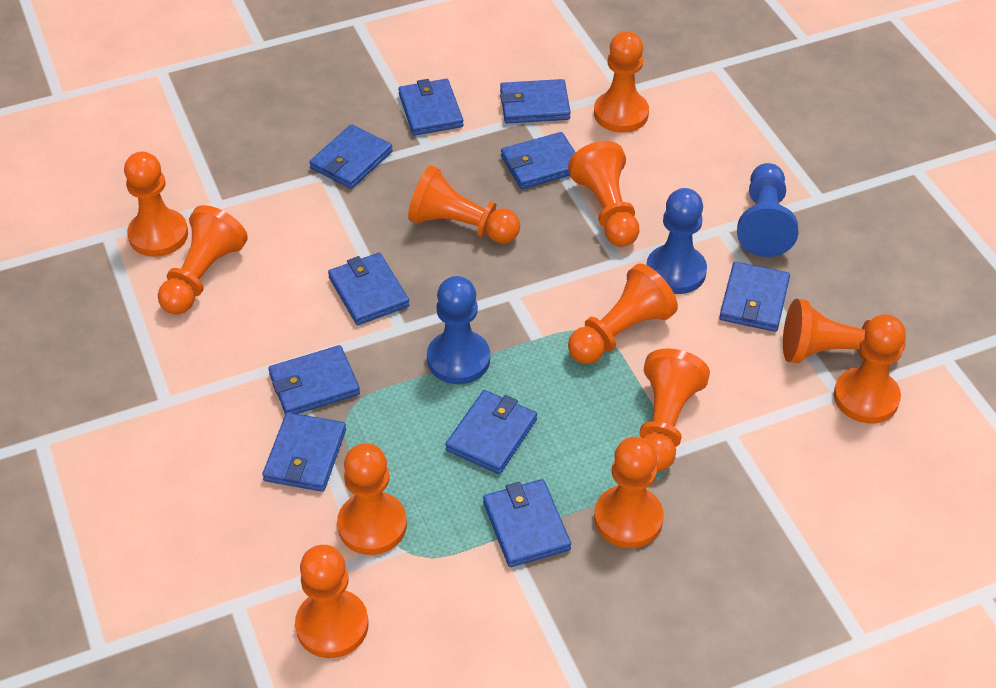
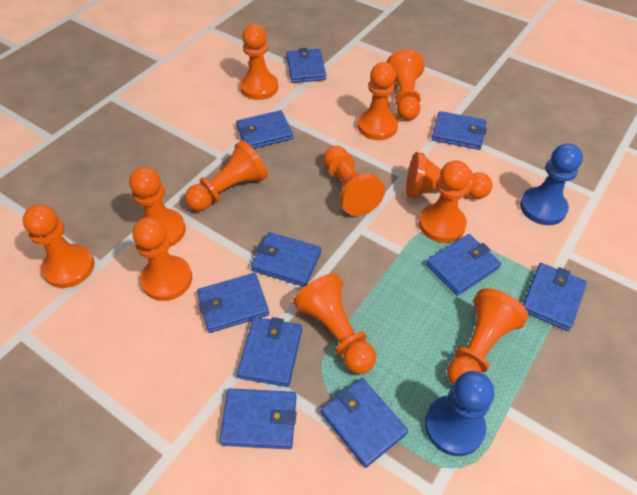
blue pawn: [427,276,490,384] [647,188,707,294] [737,163,798,257] = 3 -> [425,371,494,456] [520,143,583,225] = 2

